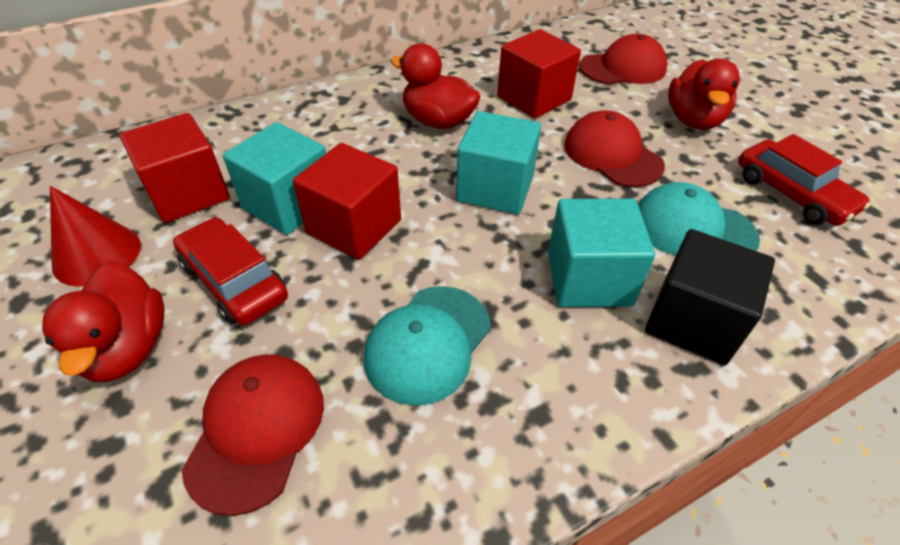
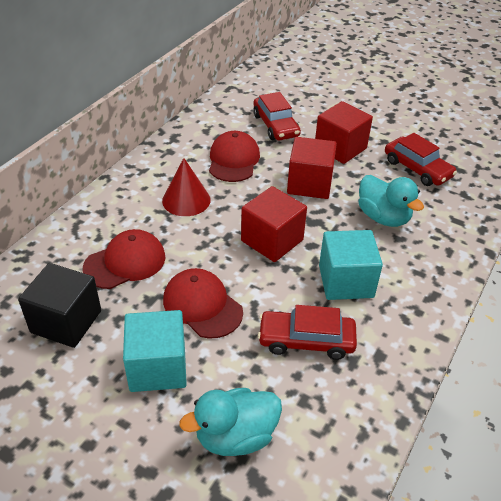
red car: [173,217,288,325] [738,134,871,226] = 2 -> [253,92,301,140] [258,305,357,360] [385,133,457,186] = 3
red duck: [42,261,165,382] [391,43,481,129] [668,59,740,130] = 3 -> none = 0
turquoise cap: [364,286,491,406] [638,182,760,255] = 2 -> none = 0
turquoise cube: [223,122,326,235] [456,111,541,214] [548,199,655,307] = 3 -> [123,310,187,392] [319,230,383,300] = 2
turquoise duck: none = 0 -> [179,388,282,456] [358,175,424,227] = 2

